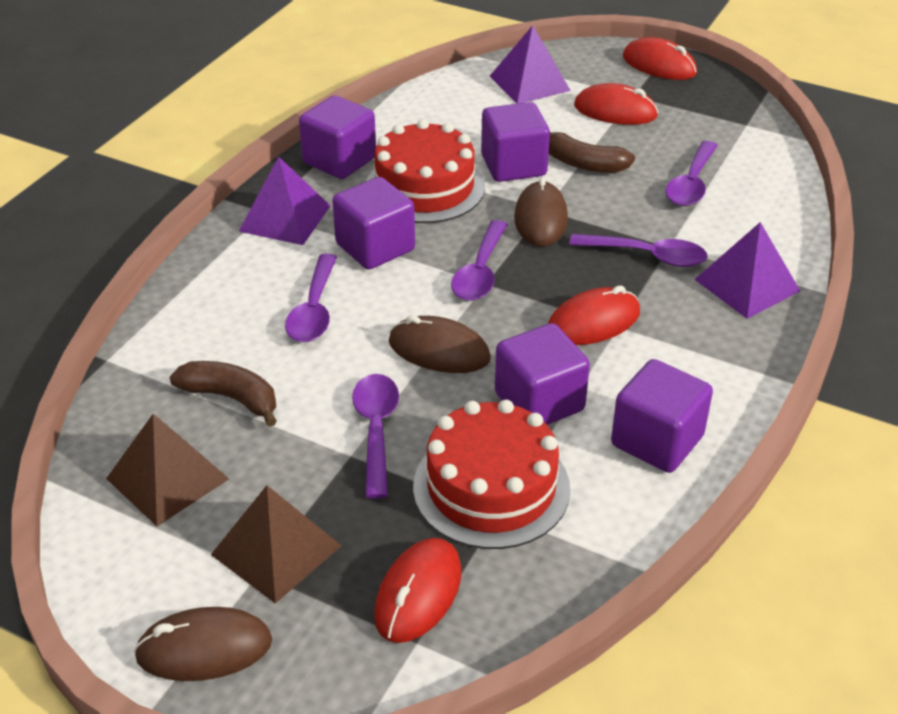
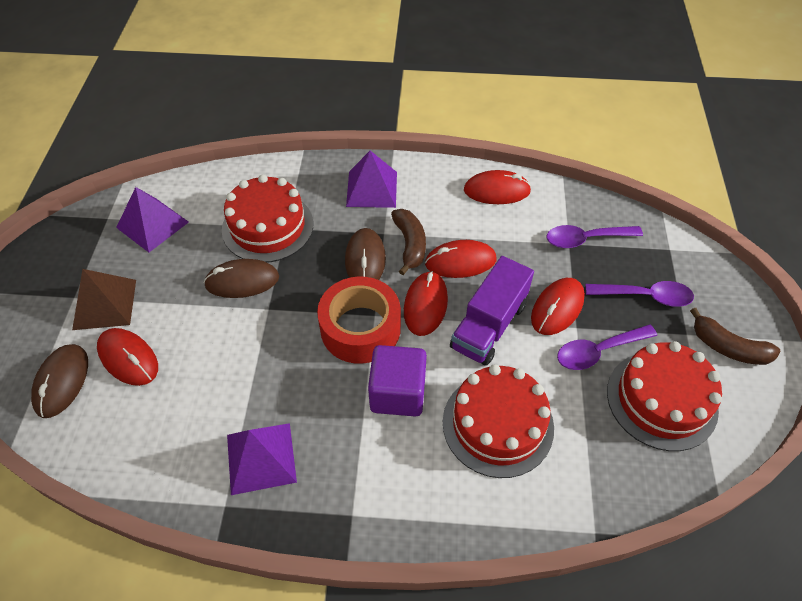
brown pyramid: [106,414,229,526] [211,485,341,604] = 2 -> [72,269,136,330] = 1
purple cube: [299,95,376,179] [332,177,415,269] [481,102,550,182] [495,323,590,425] [611,359,713,473] = 5 -> [368,345,427,417] = 1
purple spoon: [285,254,337,342] [352,374,399,499] [451,220,508,301] [569,234,707,267] [666,141,718,206] = 5 -> [546,225,643,248] [557,324,657,370] [586,281,694,307] = 3
purple truck: none = 0 -> [450,256,534,366] = 1
red cake: [366,119,485,223] [413,400,570,549] = 2 -> [222,174,313,262] [443,364,554,478] [607,341,722,451] = 3
red mouse: [374,538,462,643] [548,286,640,345] [574,83,659,125] [623,37,697,80] = 4 -> [97,328,158,386] [404,271,448,336] [425,240,496,278] [464,170,531,204] [531,278,585,335] = 5
red tape: none = 0 -> [317,277,401,364] = 1

